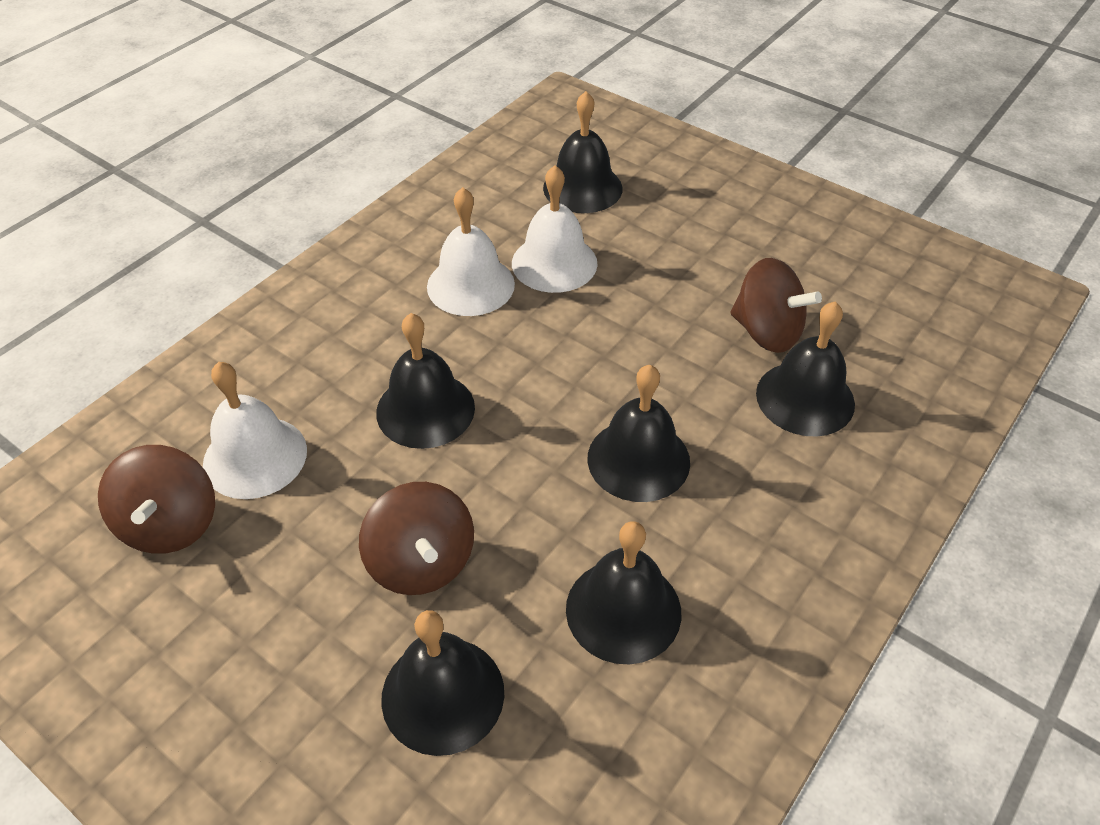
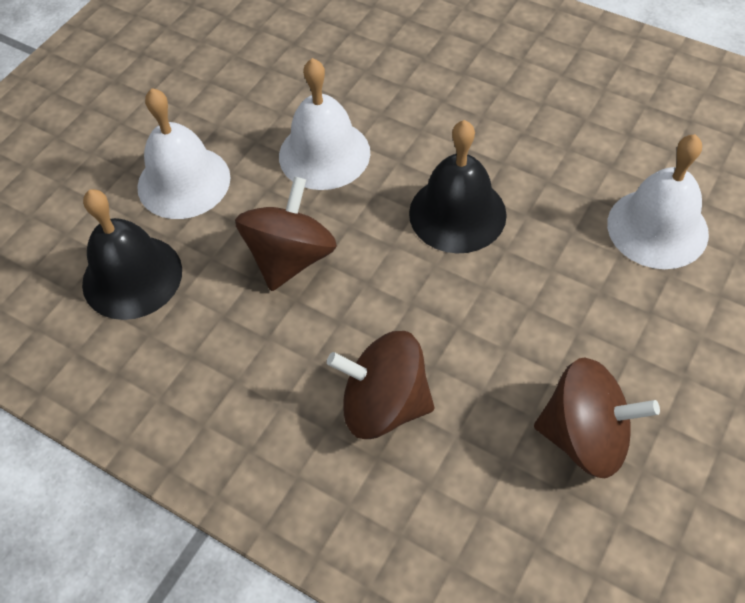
black bell: [376,313,475,449] [381,610,504,756] [543,91,623,213] [566,521,681,665] [588,365,690,502] [756,301,855,436] = 6 -> [82,189,182,320] [409,120,507,253] = 2

